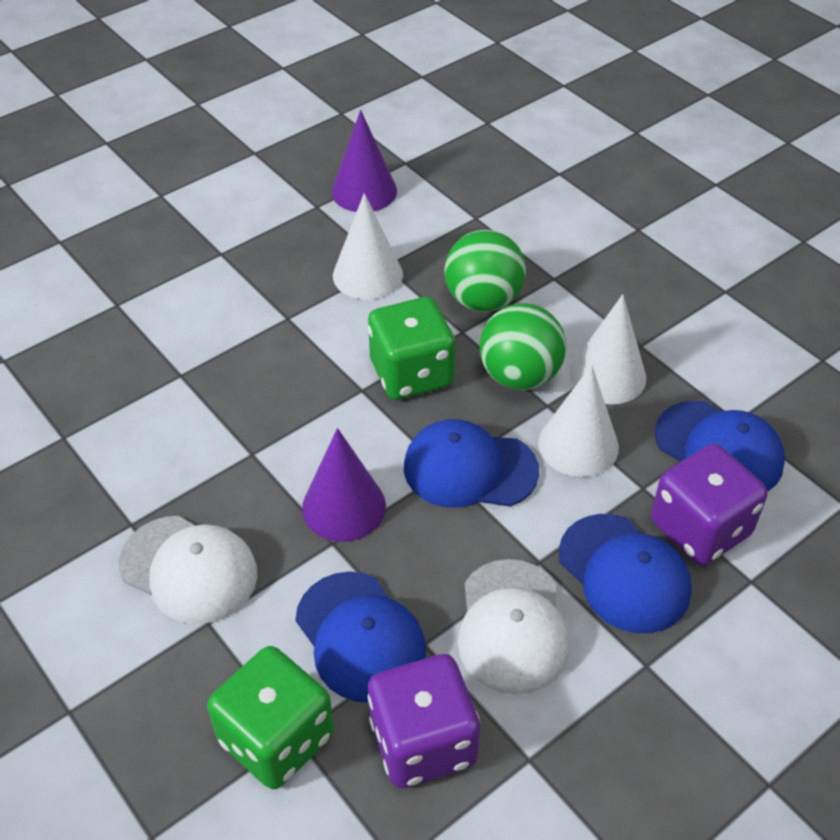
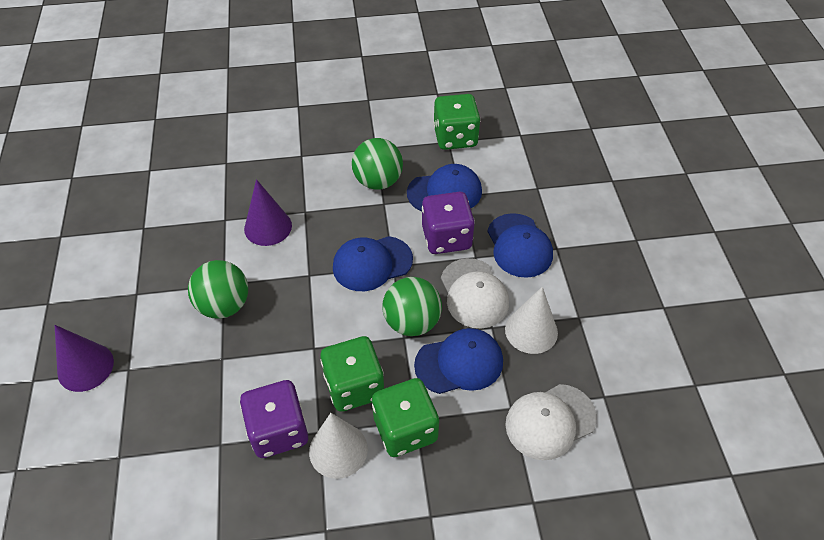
green ball: [444,230,526,312] [479,303,566,390] = 2 -> [188,260,248,319] [352,138,403,190] [383,277,442,336] = 3
green dice: [207,646,334,789] [368,297,455,400] = 2 -> [320,336,384,412] [372,378,439,457] [433,94,481,150] = 3
white cone: [333,193,403,300] [538,365,619,477] [570,294,646,404] = 3 -> [309,413,368,479] [505,287,558,354] = 2

